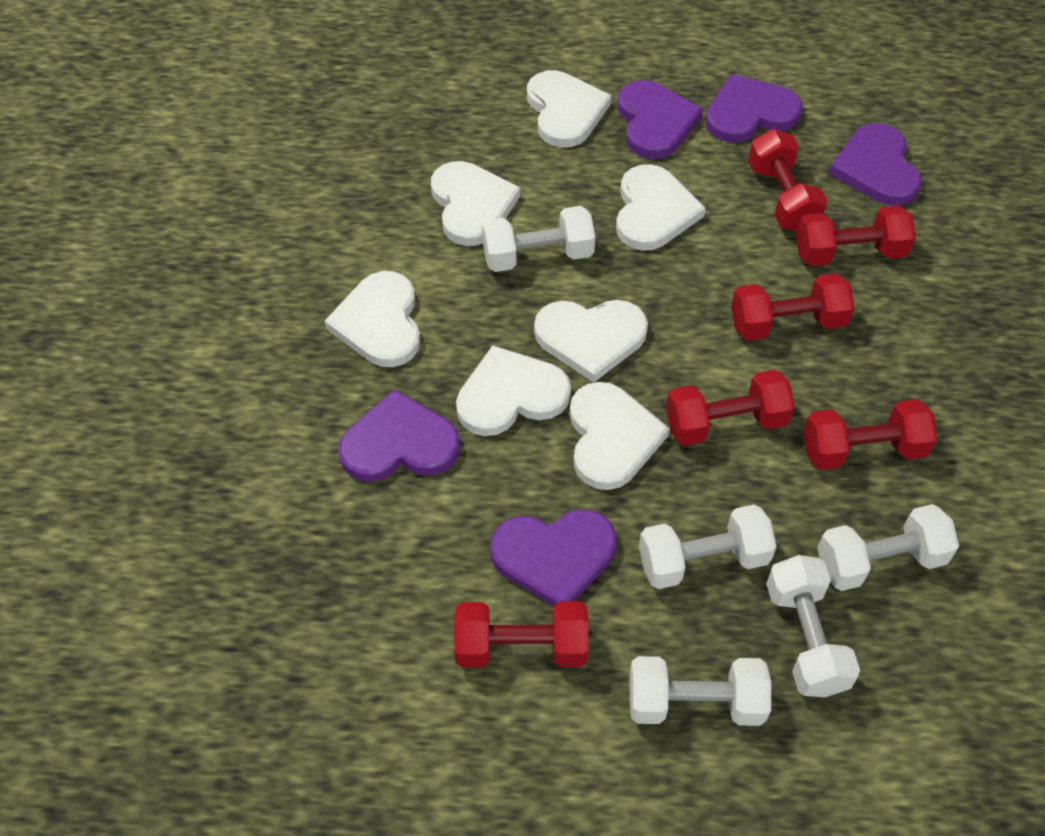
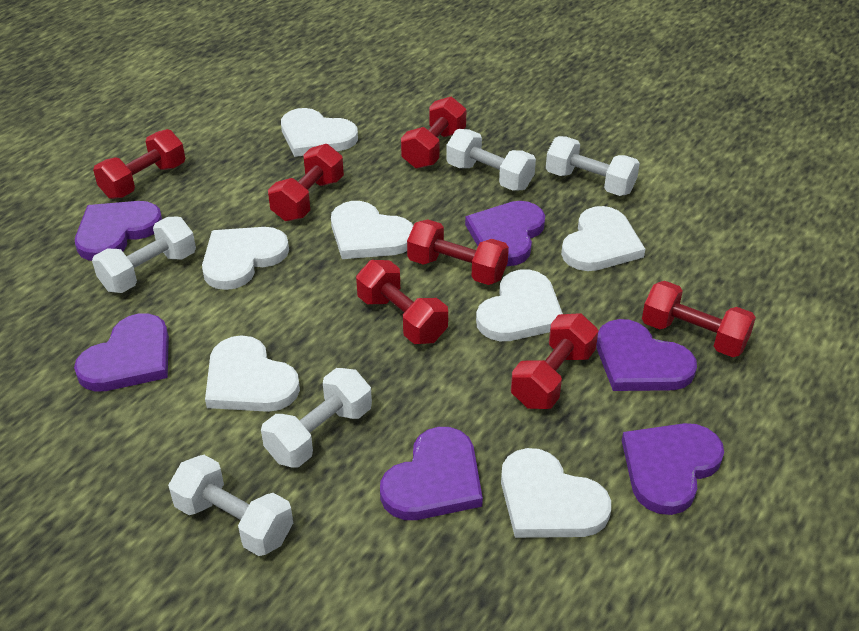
purple heart: [338,390,460,482] [490,509,617,606] [617,80,703,159] [705,74,803,143] [829,123,922,206] = 5 -> [74,313,169,392] [75,201,162,261] [380,427,483,520] [465,201,545,266] [596,319,697,391] [622,423,724,515] = 6
red dumbbell: [454,601,589,668] [666,369,795,446] [731,273,854,340] [748,129,827,231] [796,205,916,266] [803,399,937,470] = 6 -> [93,129,185,199] [268,144,344,221] [356,260,448,344] [401,97,467,169] [407,219,509,285] [511,313,598,409] [642,281,756,357] = 7

